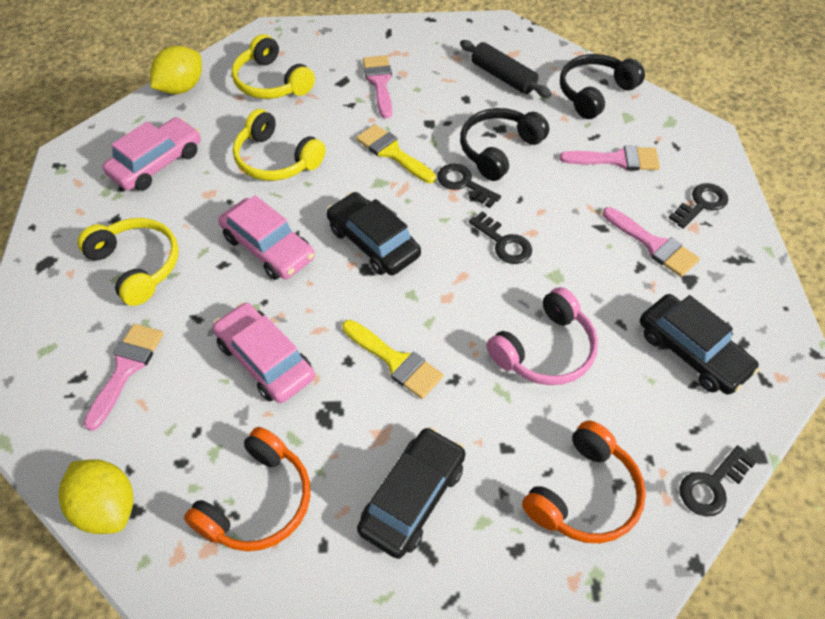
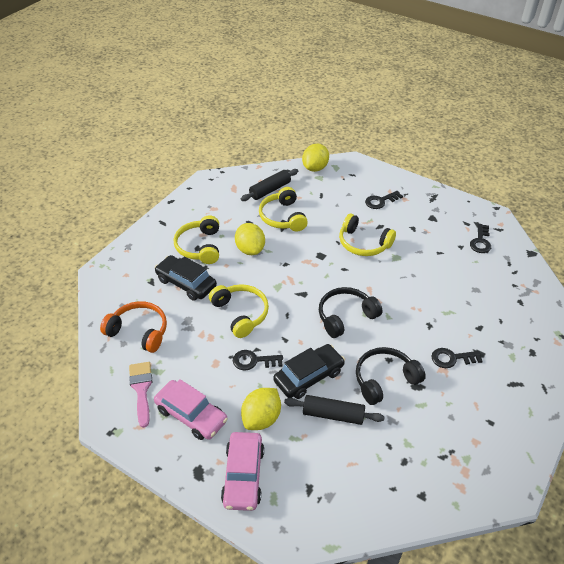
black car: [327,192,421,275] [357,427,466,559] [640,294,760,395] = 3 -> [155,255,217,301] [273,344,345,399] = 2
black rolling pin: [460,40,552,98] = 1 -> [241,169,298,201] [284,395,385,425] = 2
orange headphones: [184,427,310,551] [522,421,646,543] = 2 -> [100,301,167,353] = 1
pink brush: [84,324,163,431] [363,55,392,119] [559,145,660,171] [603,207,700,277] = 4 -> [129,362,152,428] = 1
pink car: [103,117,201,191] [213,302,315,403] [219,195,315,280] = 3 -> [154,379,228,440] [221,432,264,511] = 2
pink headphones: [487,287,598,385] = 1 -> none = 0
yellow brush: [342,320,443,399] [356,124,436,183] = 2 -> none = 0
yellow headphones: [78,218,179,306] [232,34,315,99] [233,109,326,181] = 3 -> [173,215,219,264] [209,284,269,338] [259,187,308,232] [339,214,396,256] = 4
yellow lemon: [59,459,133,534] [150,46,202,94] = 2 -> [235,223,265,255] [241,388,281,430] [302,144,329,172] = 3

